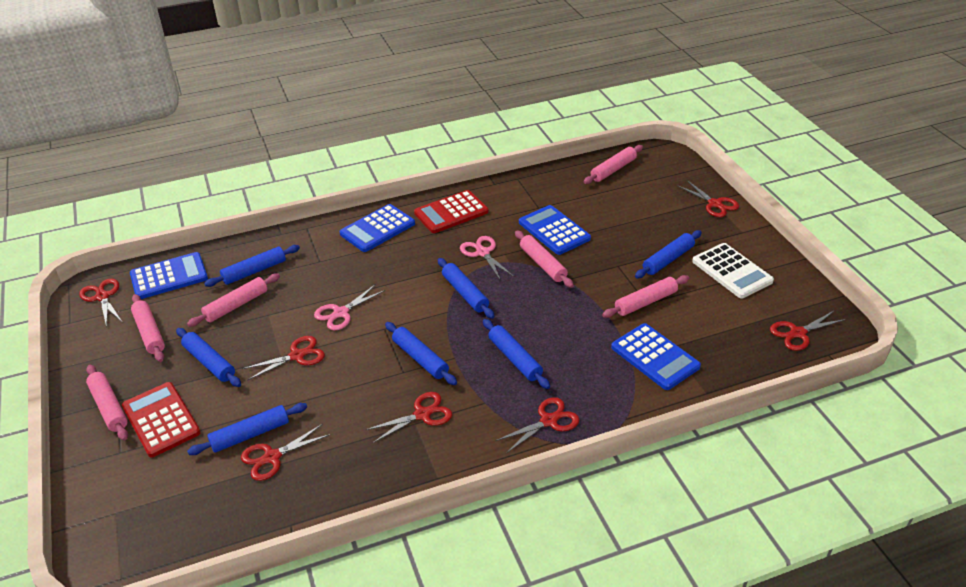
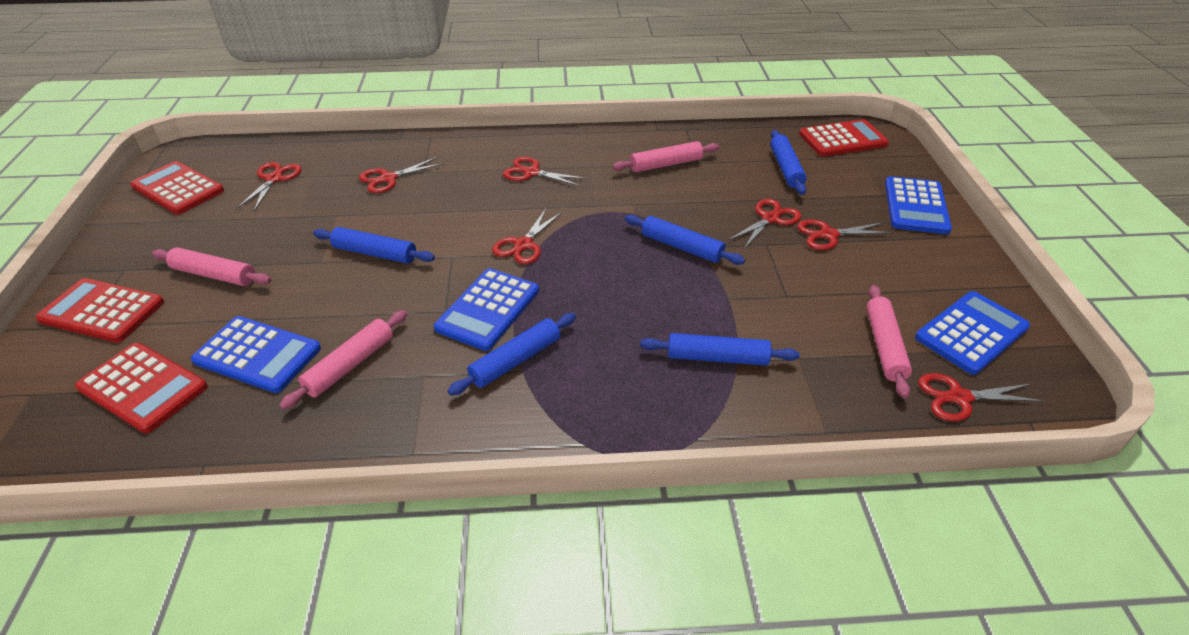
blue rolling pin: [176,328,241,387] [187,403,307,455] [204,245,300,287] [385,322,457,385] [438,258,495,319] [483,319,550,389] [635,230,702,278] = 7 -> [313,227,435,264] [448,313,576,395] [625,215,745,265] [640,333,800,366] [770,130,807,195] = 5
pink rolling pin: [86,365,128,441] [131,294,165,362] [187,273,280,327] [515,231,574,288] [584,145,643,184] [602,275,689,318] = 6 -> [152,247,271,286] [280,310,407,410] [612,141,719,172] [866,285,912,399] = 4
pink scissors: [314,284,385,330] [460,236,514,281] = 2 -> none = 0
red calculator: [122,382,201,457] [414,190,489,233] = 2 -> [35,278,164,343] [75,343,208,434] [130,161,224,215] [799,119,889,157] = 4
white calculator: [692,243,774,298] = 1 -> none = 0

